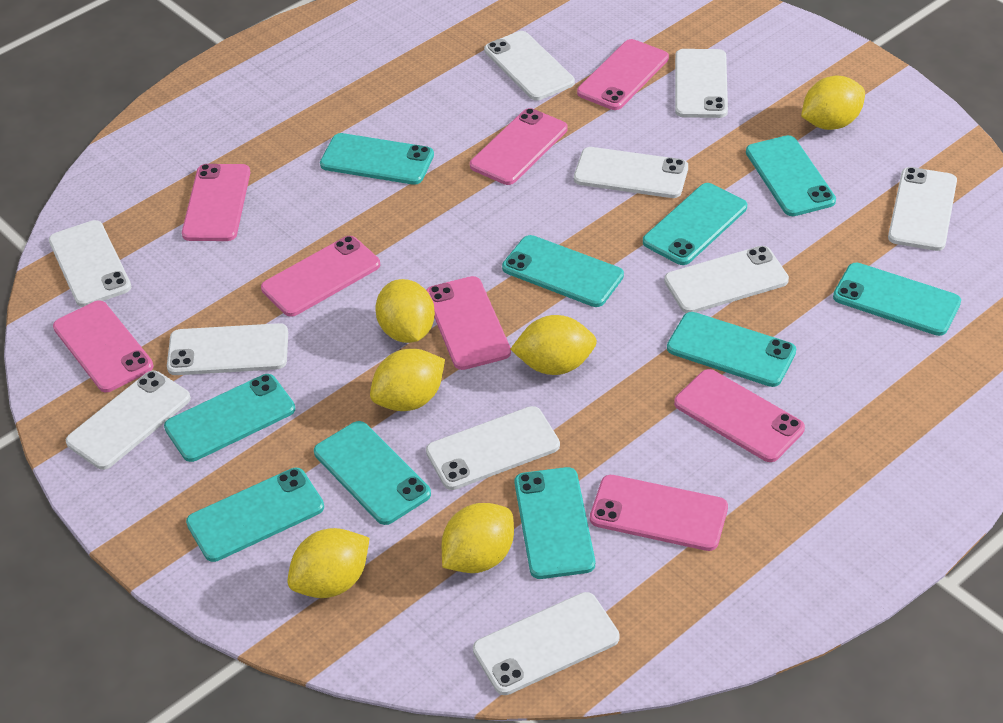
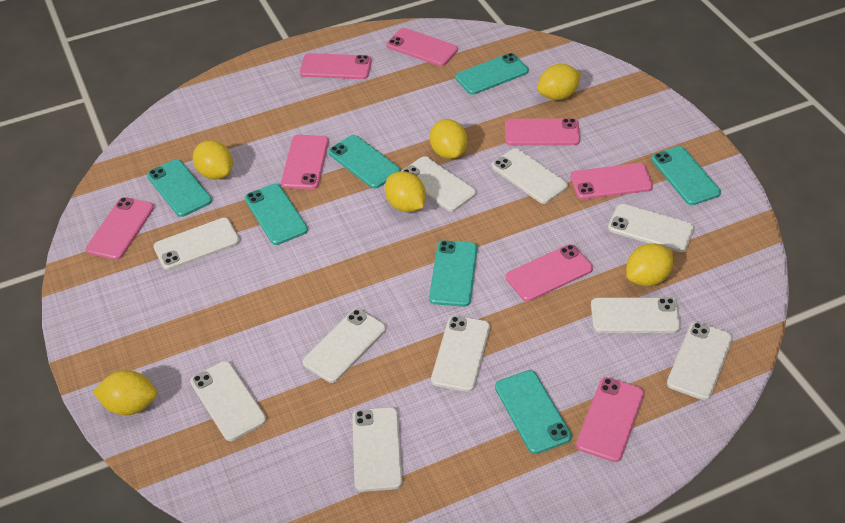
turquoise phone: [164,374,295,462] [186,468,324,562] [314,421,431,525] [320,133,434,185] [502,235,624,307] [514,467,595,579] [643,183,747,265] [667,312,796,387] [746,135,836,216] [833,263,961,336] = 10 -> [147,159,212,217] [245,184,308,245] [328,135,400,189] [429,240,478,307] [455,53,529,95] [495,370,572,454] [651,146,721,205] = 7

